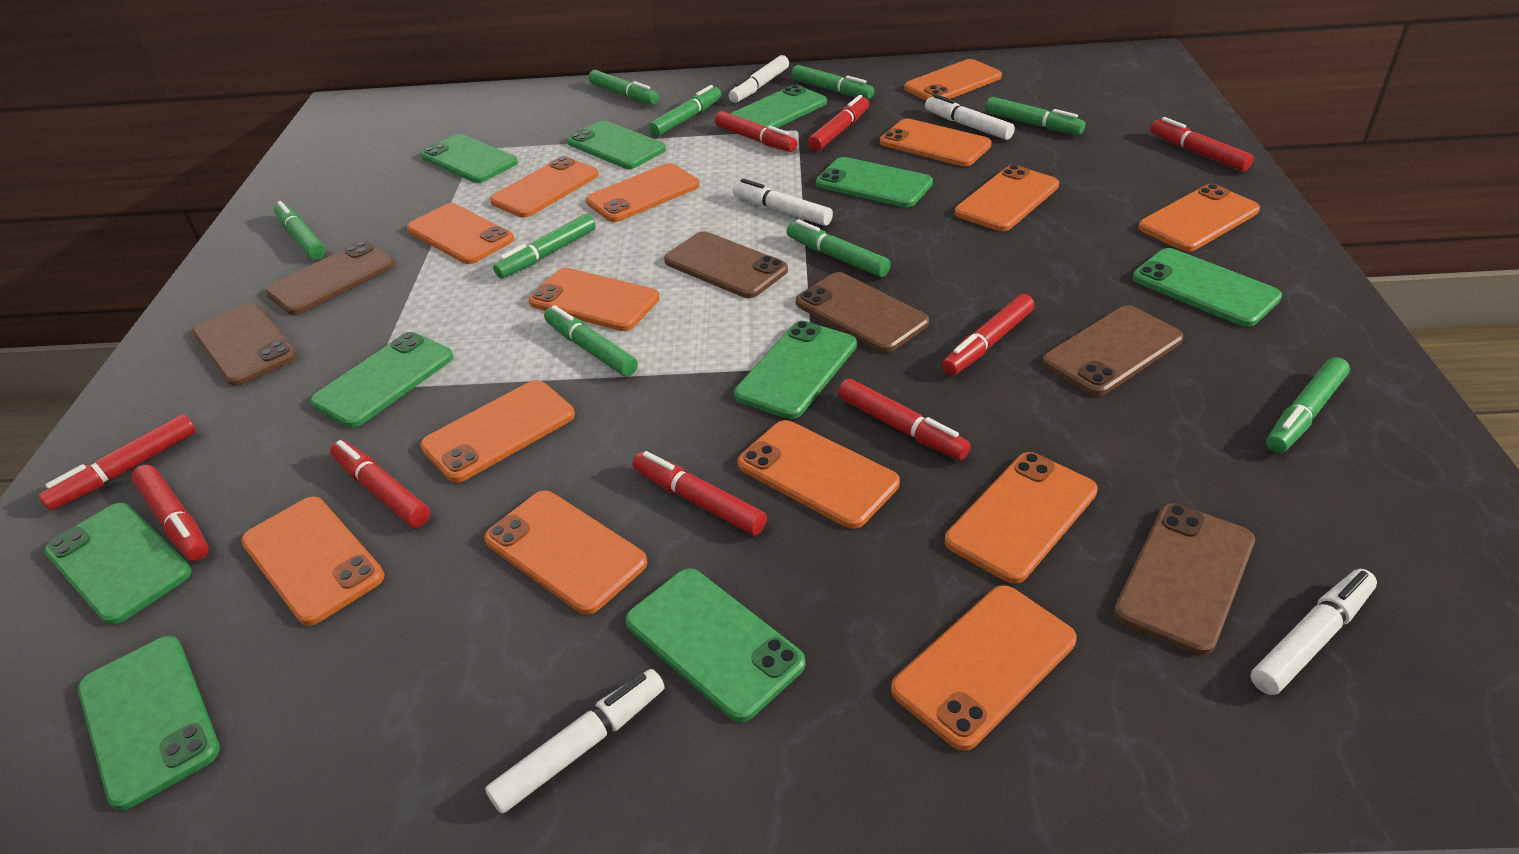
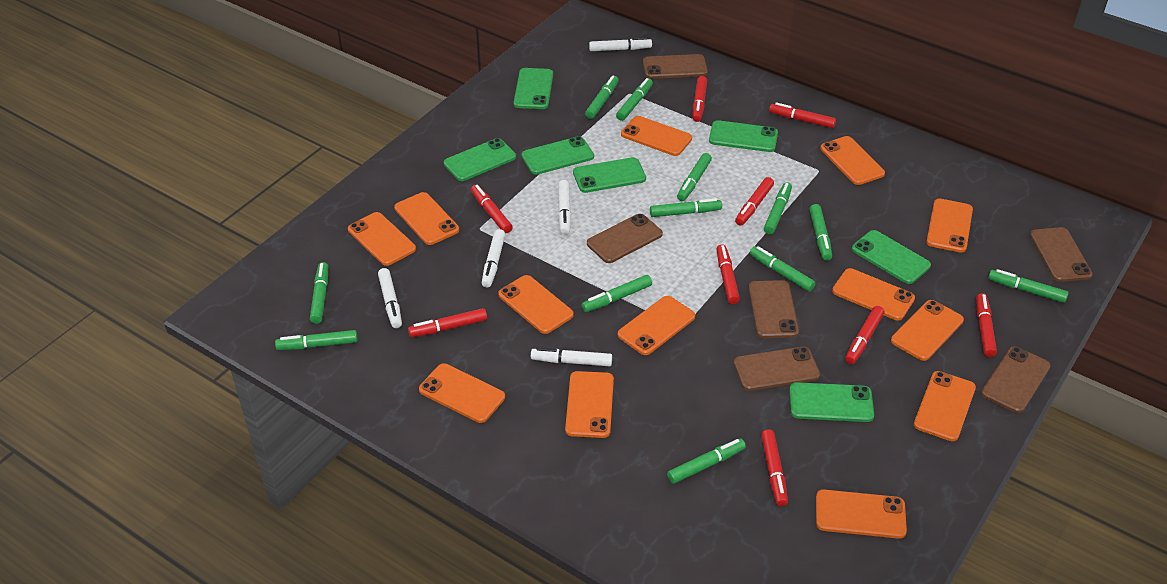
green marker: [274,201,326,260] [493,214,595,278] [544,305,638,376] [589,70,659,105] [649,85,722,137] [786,219,891,277] [792,65,874,99] [985,97,1085,135] [1266,357,1350,453] = 9 -> [275,330,358,350] [310,262,328,324] [582,275,652,312] [585,75,619,119] [616,78,653,121] [650,198,722,217] [667,438,746,484] [677,153,712,201] [750,246,816,291] [764,182,792,234] [810,204,832,261] [988,269,1069,303] = 12
green phone: [44,503,192,625] [78,636,220,811] [310,332,453,428] [421,134,518,183] [567,120,666,169] [625,568,805,722] [731,84,827,128] [734,321,857,419] [816,157,933,207] [1133,248,1282,327] = 10 -> [444,138,516,181] [514,68,553,109] [522,136,594,175] [573,157,646,193] [709,120,778,152] [789,382,874,422] [852,230,931,284] = 7
orange phone: [241,496,384,626] [407,203,514,264] [420,380,575,483] [484,491,648,615] [490,156,599,217] [528,268,660,331] [586,163,700,222] [738,420,900,529] [880,119,991,166] [891,585,1076,751] [904,59,1002,100] [945,452,1098,584] [955,165,1059,231] [1138,184,1260,252] = 14 -> [348,212,416,266] [394,192,459,245] [419,363,505,423] [498,275,574,334] [565,371,614,438] [618,296,695,355] [621,116,692,156] [816,489,907,539] [820,136,885,185] [832,268,915,321] [891,300,964,361] [914,371,976,441] [926,199,973,253] = 13

